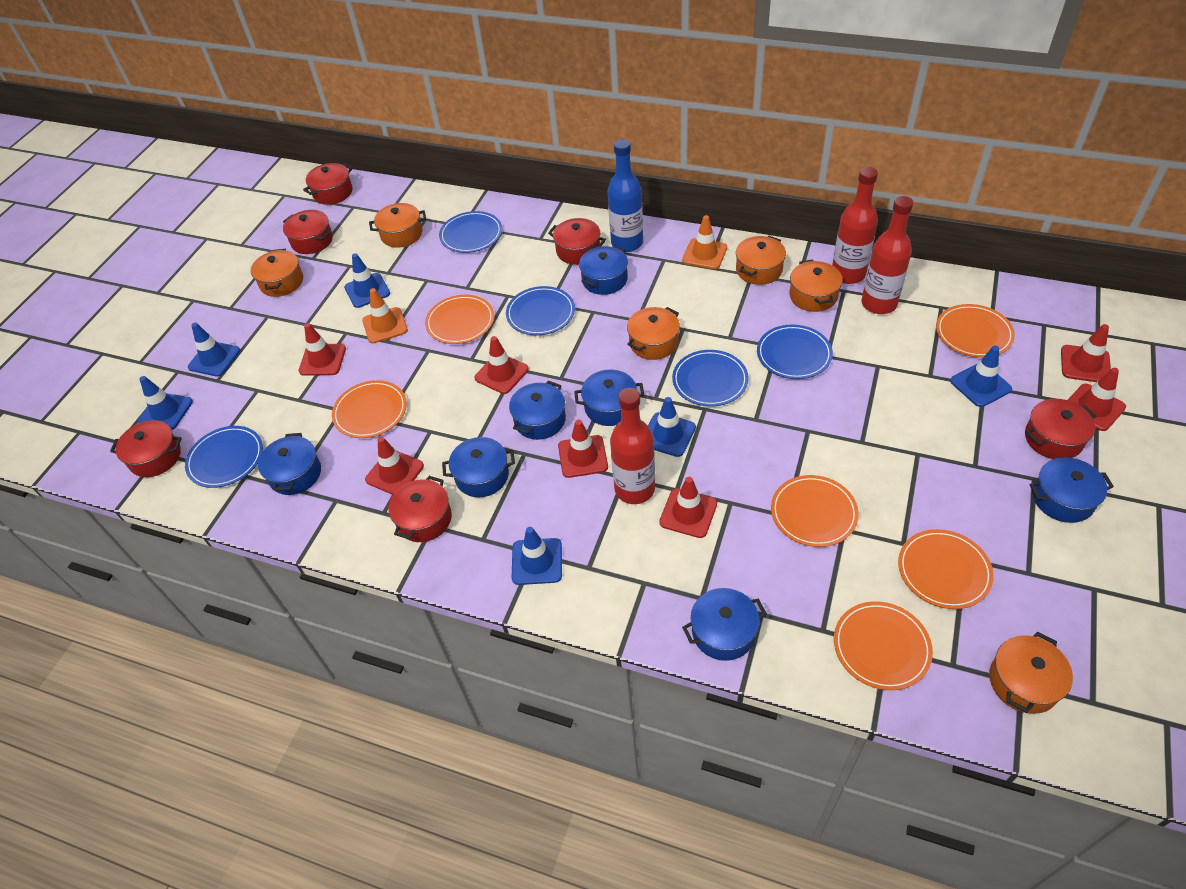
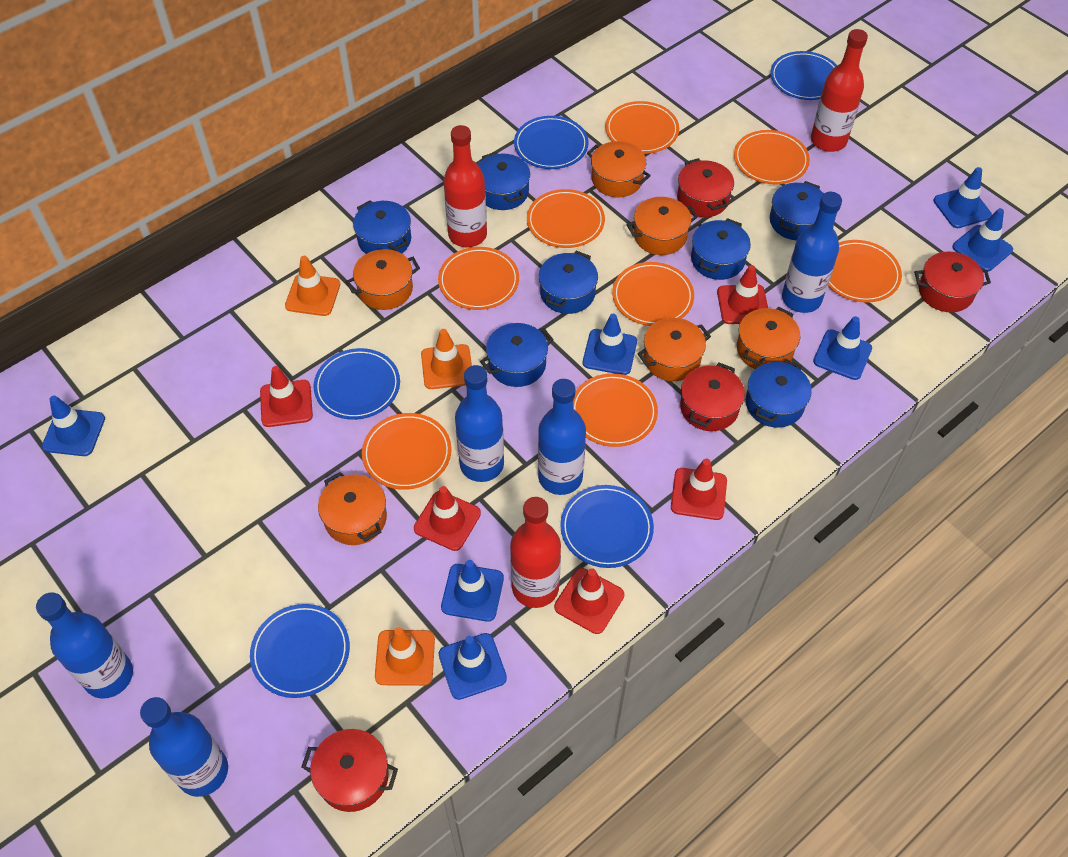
blue bottle: [608,139,643,252] = 1 -> [36,592,133,699] [140,697,228,797] [455,365,504,482] [538,379,586,495] [782,192,842,313] = 5
blue traffic cone: [138,376,193,430] [188,323,240,376] [344,253,390,308] [512,527,562,585] [648,397,696,457] [950,346,1012,407] = 6 -> [42,396,105,456] [439,633,507,700] [441,560,504,622] [583,314,637,375] [813,316,872,380] [933,167,992,228] [952,208,1013,271] = 7
orange plate: [332,380,407,438] [425,295,494,344] [771,475,859,547] [834,601,933,690] [898,529,994,609] [936,304,1015,358] = 6 -> [362,413,452,490] [438,247,519,310] [527,189,605,248] [573,373,658,447] [605,101,679,154] [612,262,694,326] [734,130,810,184] [828,240,902,303] = 8
orange traffic cone: [362,288,408,343] [682,215,727,269] = 2 -> [285,256,340,316] [375,627,435,686] [421,329,472,389] = 3
red pot: [110,420,182,477] [283,210,333,254] [303,163,353,205] [388,476,452,542] [548,218,606,265] [1025,399,1097,459] = 6 -> [301,729,398,812] [677,158,734,217] [680,362,745,431] [914,252,991,312] = 4
red traffic cone: [299,323,346,376] [365,437,424,495] [474,336,529,394] [558,420,608,478] [659,477,717,538] [1061,324,1111,382] [1068,368,1126,431] = 7 -> [260,366,313,427] [414,486,481,551] [554,568,624,634] [671,459,727,520] [717,265,768,324] = 5

